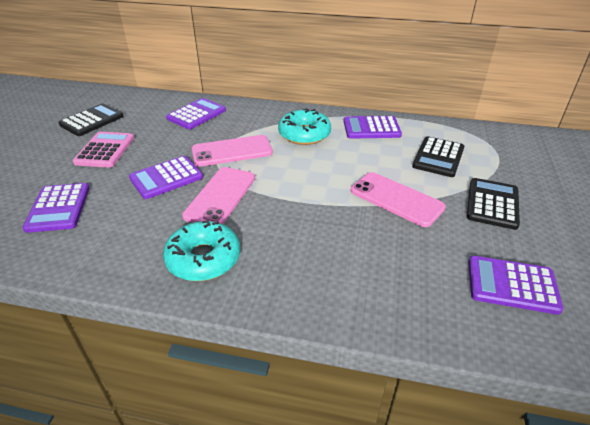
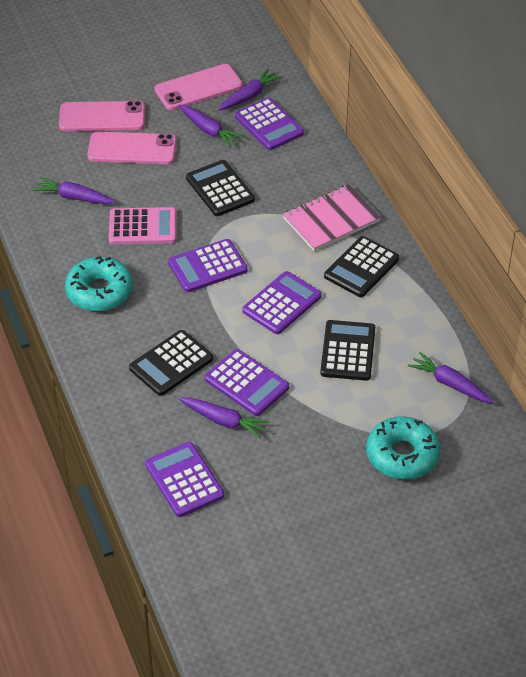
black calculator: [58,103,123,136] [412,137,465,177] [467,178,520,230] = 3 -> [129,330,213,396] [186,160,255,216] [320,320,375,381] [324,236,399,297] = 4
pink notebook: none = 0 -> [283,184,381,251] = 1
purple carrot: none = 0 -> [33,177,116,204] [178,104,244,147] [179,397,270,439] [218,68,282,111] [408,352,493,403] = 5

